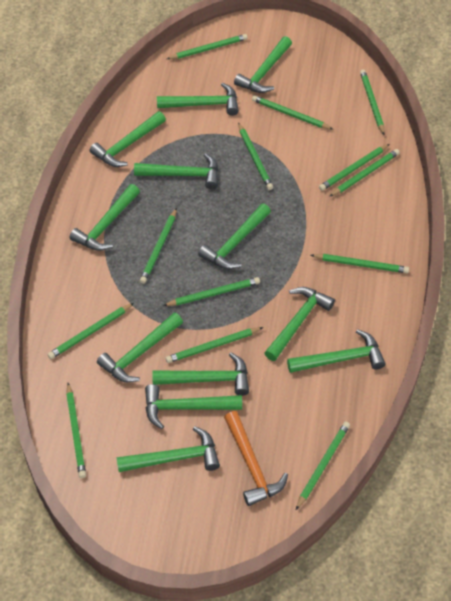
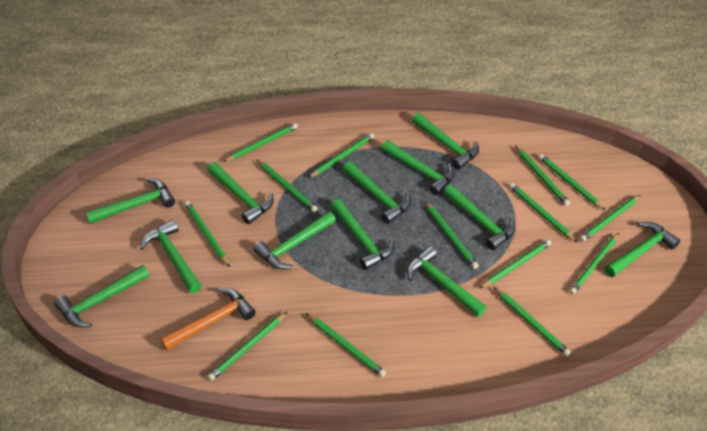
green pencil: [47,303,134,359] [66,383,86,478] [140,208,177,284] [163,277,260,306] [166,327,263,363] [167,34,248,59] [238,123,273,190] [252,95,334,130] [296,422,350,510] [311,254,409,273] [319,144,390,191] [329,149,400,197] [360,69,385,135] = 13 -> [184,201,230,267] [207,312,287,381] [223,123,298,162] [256,159,318,212] [306,313,386,377] [308,133,374,178] [425,201,478,269] [480,239,551,288] [493,286,571,356] [509,183,577,242] [515,145,570,206] [538,154,605,210] [569,233,619,294] [579,195,641,242] = 14

